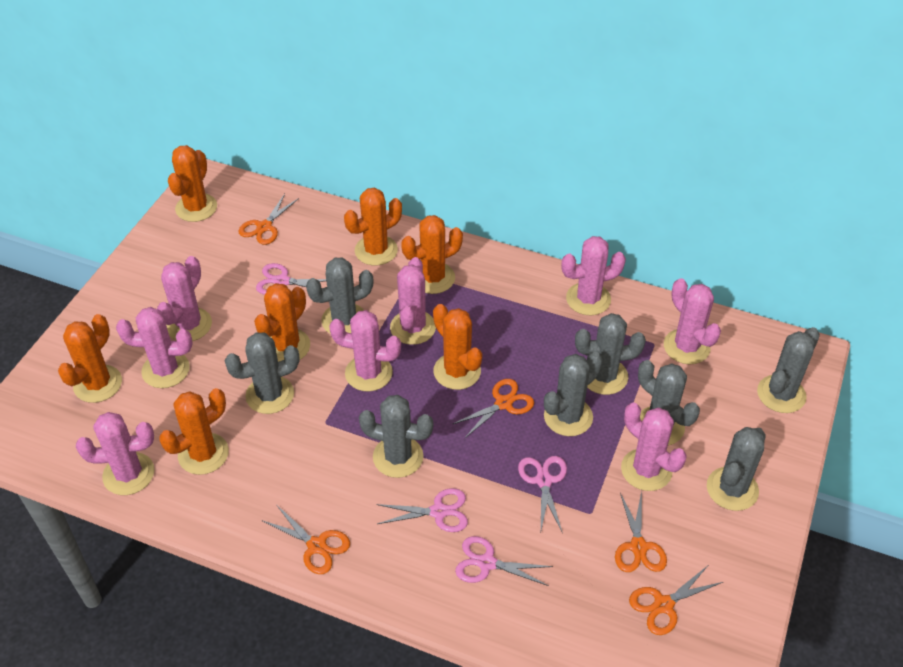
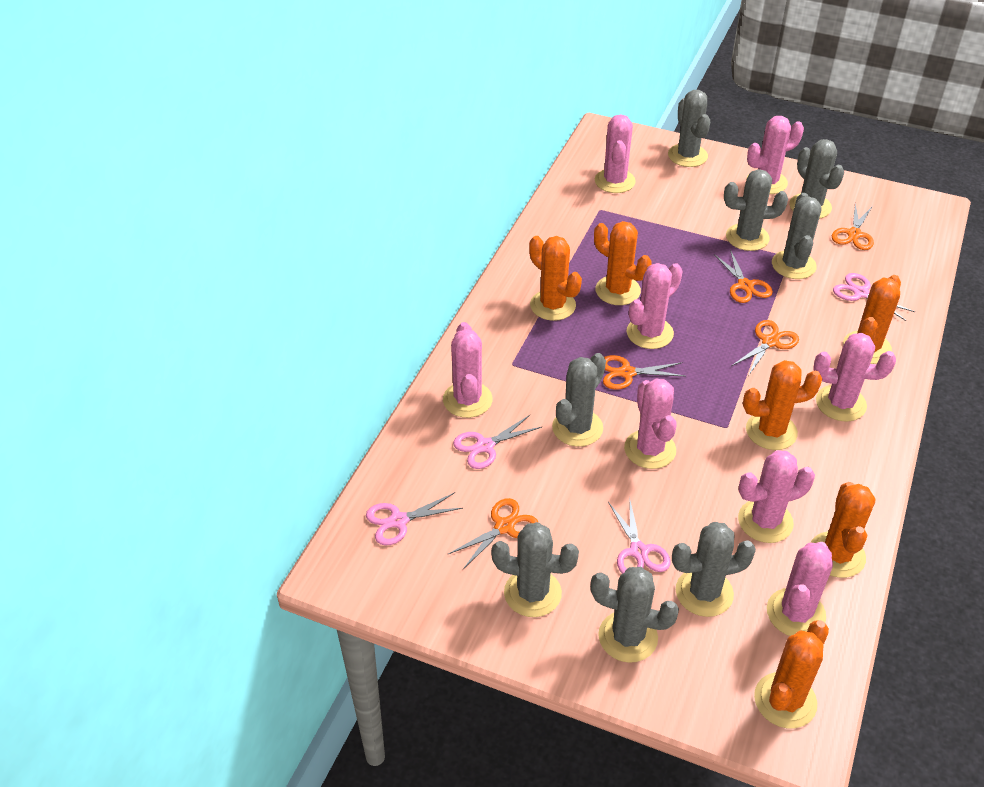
orange cactus: [58,314,122,403] [159,388,229,475] [168,145,217,222] [254,283,310,362] [344,188,402,266] [401,215,463,294] [433,304,482,390] = 7 -> [529,236,582,321] [594,221,652,305] [743,360,822,450] [754,620,829,729] [811,482,875,578] [843,275,901,364] = 6

